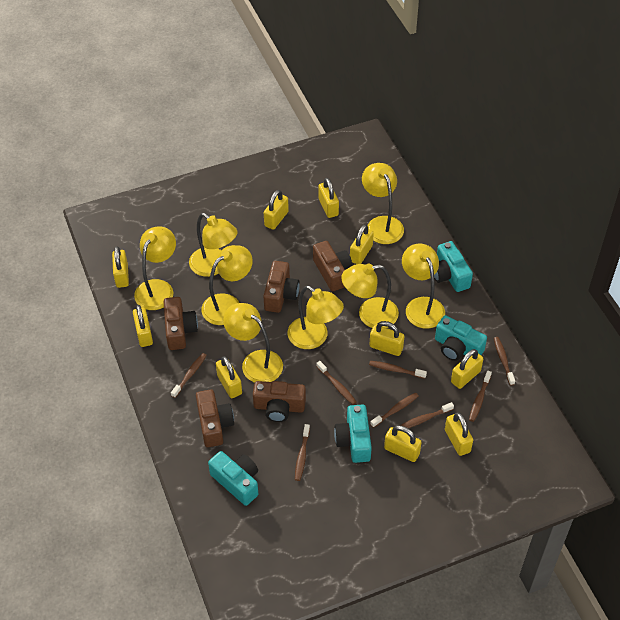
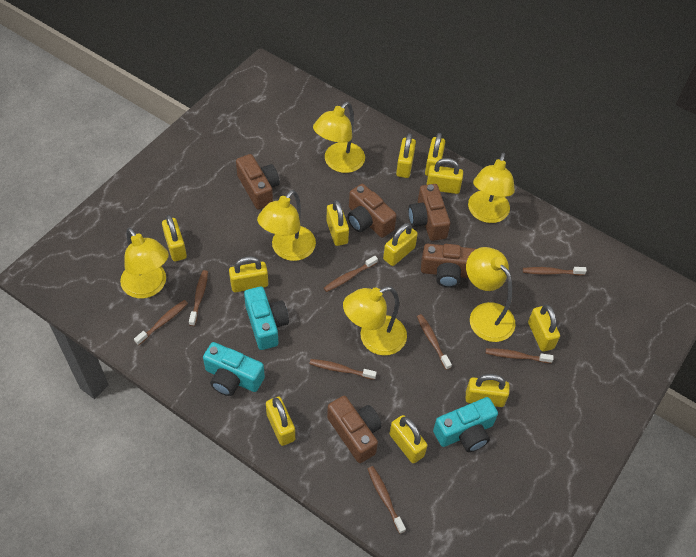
turquoise camera: [208,451,258,506] [334,404,372,463] [434,241,473,292] [435,315,487,361] = 4 -> [203,342,265,396] [244,286,289,350] [433,397,498,452] = 3
yellow lamp: [134,226,176,310] [189,213,238,277] [201,245,253,325] [223,303,283,383] [288,286,344,349] [341,263,399,328] [362,163,404,244] [402,243,445,329] = 8 -> [120,227,169,298] [257,190,316,261] [313,102,365,173] [343,286,407,356] [466,247,515,342] [468,153,515,223] = 6
yellow padlock: [112,246,129,288] [133,305,153,347] [216,356,242,398] [264,190,289,230] [318,178,339,218] [350,224,374,264] [369,321,404,356] [384,425,422,462] [445,412,473,456] [451,349,483,389] = 10 -> [162,215,187,262] [229,256,268,292] [266,397,295,446] [326,200,349,246] [383,223,418,266] [389,415,428,463] [396,133,416,178] [425,133,445,176] [427,158,463,194] [466,374,509,407] [528,305,560,352] = 11

